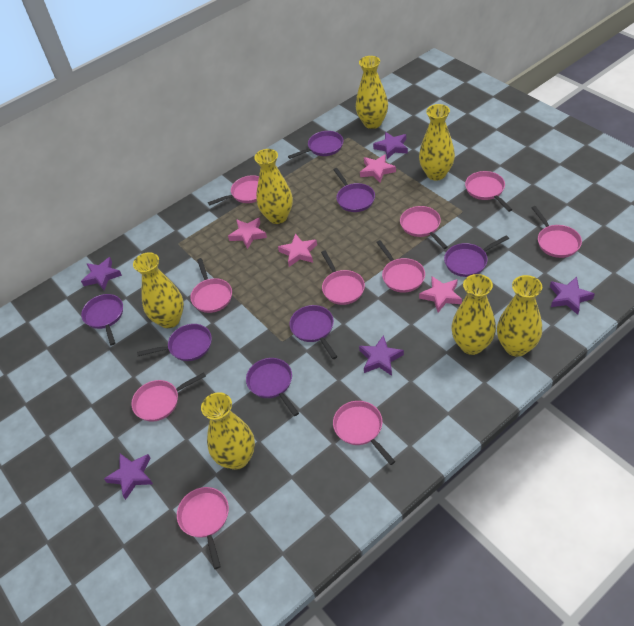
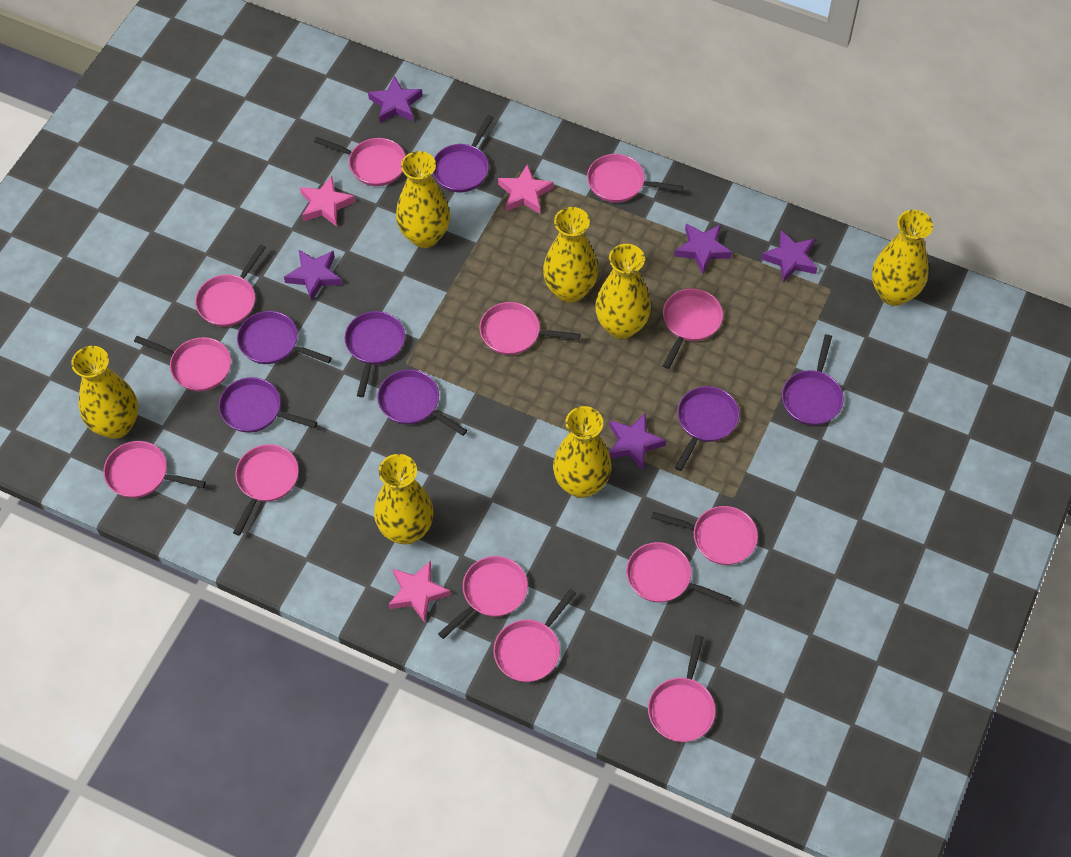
pink pan: [131,372,206,422] [177,487,229,569] [190,258,232,313] [208,175,259,206] [321,251,365,305] [333,401,396,465] [376,240,425,293] [400,206,448,249] [465,171,513,212] [532,206,582,258] = 10 -> [103,441,206,498] [134,336,231,391] [195,244,266,327] [233,444,299,536] [314,137,405,186] [438,556,528,639] [479,302,580,355] [494,589,576,682] [587,154,683,203] [626,542,731,604] [648,635,716,742] [651,506,758,565] [663,289,723,369] = 13
pink star: [228,218,267,249] [278,234,317,267] [360,154,396,183] [419,276,462,312] = 4 -> [300,176,355,227] [388,560,451,623] [498,164,554,214] = 3

